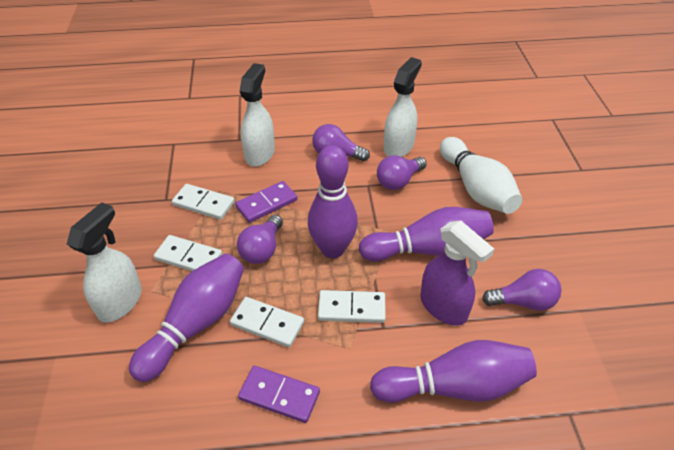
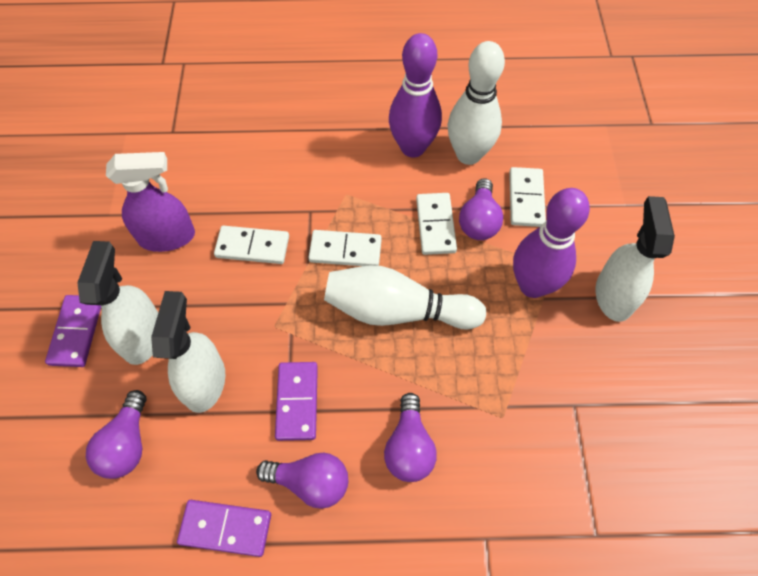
purple bowling pin: [129,253,244,382] [308,145,358,258] [359,207,494,262] [370,340,537,403] = 4 -> [389,33,442,157] [513,188,590,298] = 2
purple domino: [235,181,297,223] [238,366,320,423] = 2 -> [45,295,101,367] [177,500,271,557] [275,362,318,441] = 3
white bowling pin: [440,137,522,214] = 1 -> [324,266,486,329] [448,41,505,165] = 2

